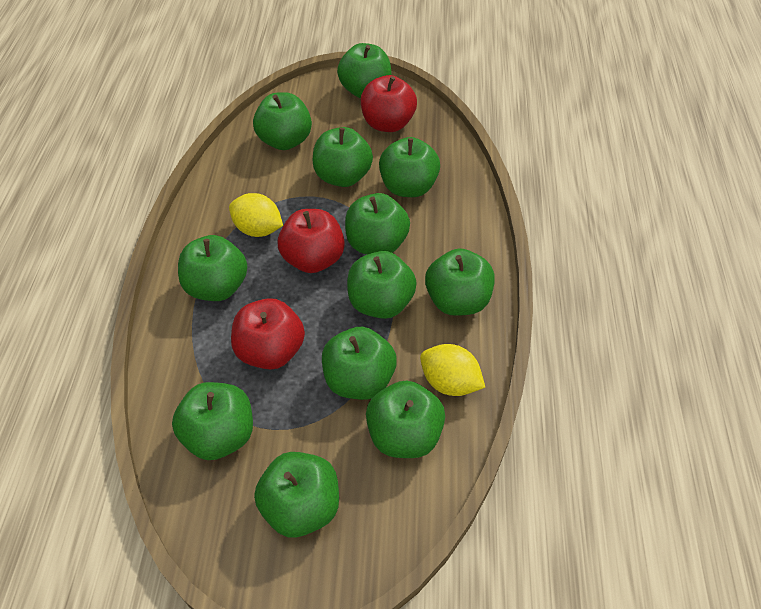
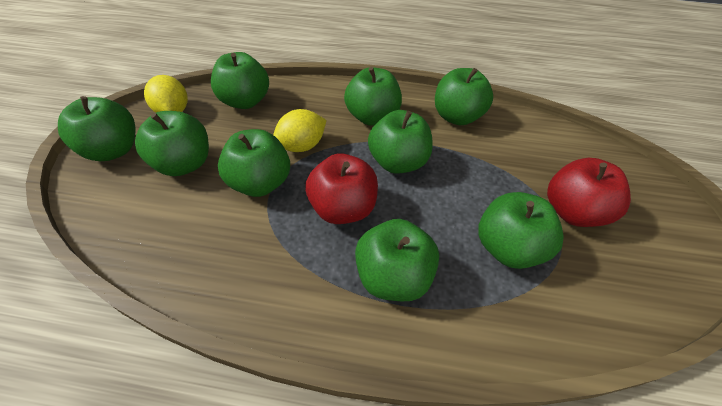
green apple: [172,382,253,460] [178,235,248,301] [253,92,312,150] [254,452,339,538] [313,127,373,187] [322,327,397,400] [337,43,392,98] [345,193,410,255] [347,251,417,319] [366,381,445,458] [379,137,440,197] [425,248,495,316] = 12 -> [58,96,136,161] [135,111,209,176] [211,52,269,109] [218,129,290,197] [344,67,402,126] [355,219,439,301] [368,110,433,174] [435,68,493,125] [478,192,564,269] = 9
red apple: [231,298,305,370] [278,209,345,273] [361,75,417,132] = 3 -> [306,153,378,224] [547,158,631,227] = 2

